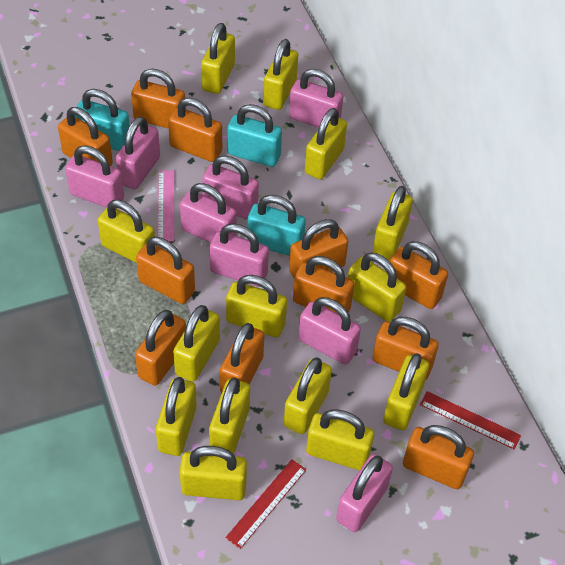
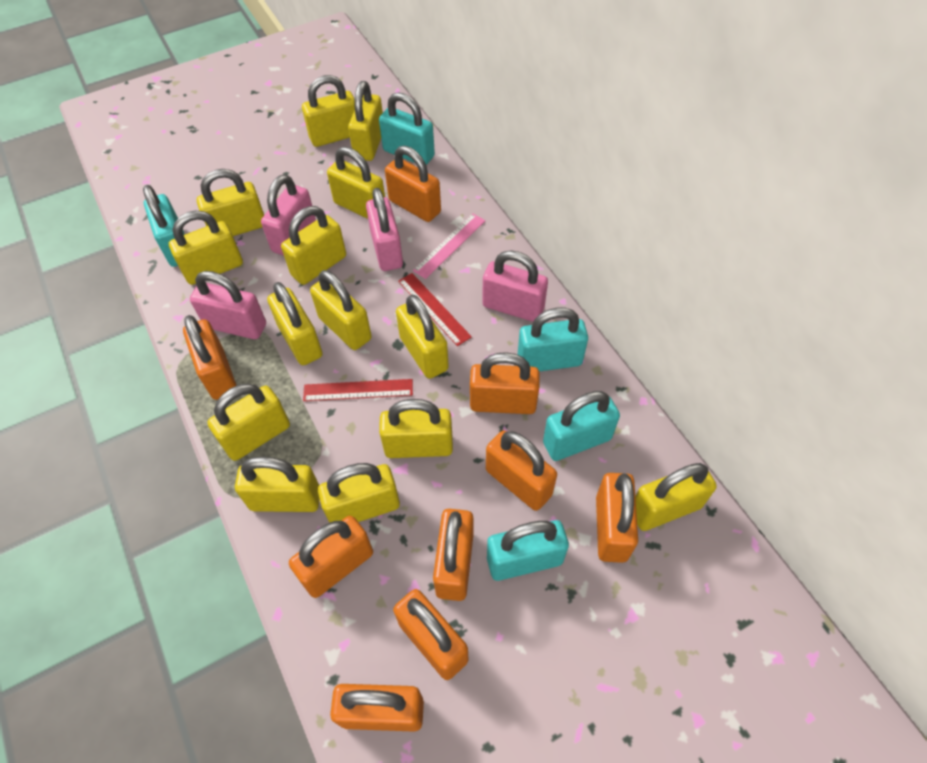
orange padlock: [58,107,113,166] [131,69,186,129] [135,310,186,386] [136,237,195,304] [168,98,222,162] [220,323,264,393] [289,219,348,278] [293,256,354,314] [373,317,439,379] [390,241,448,309] [403,425,474,489] = 11 -> [183,315,237,400] [289,516,373,598] [330,684,424,732] [385,146,441,222] [393,589,469,680] [433,509,474,601] [470,352,540,414] [486,431,557,511] [596,473,638,563] = 9
pink padlock: [65,145,124,209] [116,117,160,189] [180,183,237,243] [202,155,259,220] [210,224,269,287] [289,69,343,128] [298,297,361,365] [336,454,393,532] = 8 -> [190,271,266,339] [261,174,316,256] [366,188,403,271] [482,250,548,322] = 4
turquoise padlock: [75,89,130,151] [227,104,282,167] [247,195,306,256] = 3 -> [143,185,185,267] [379,92,435,165] [487,520,569,581] [517,308,588,372] [543,391,620,461] = 5

